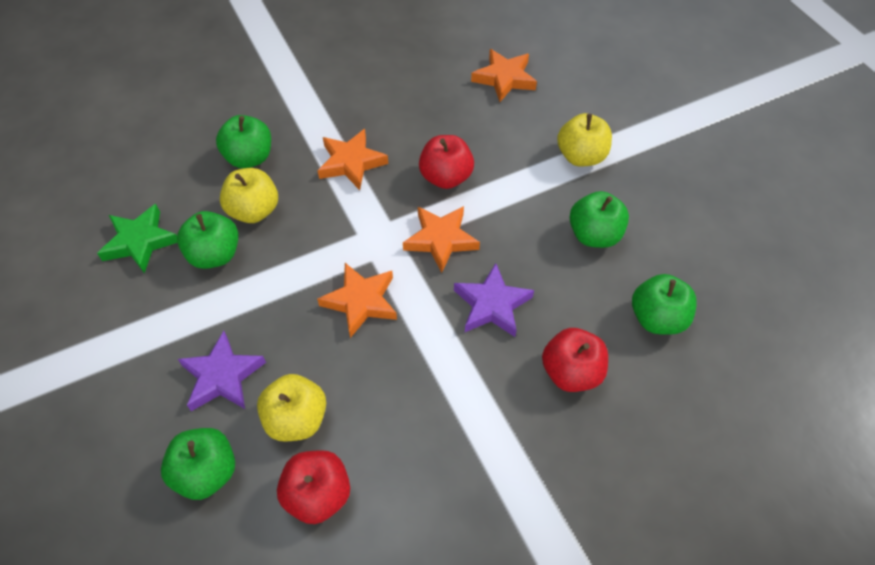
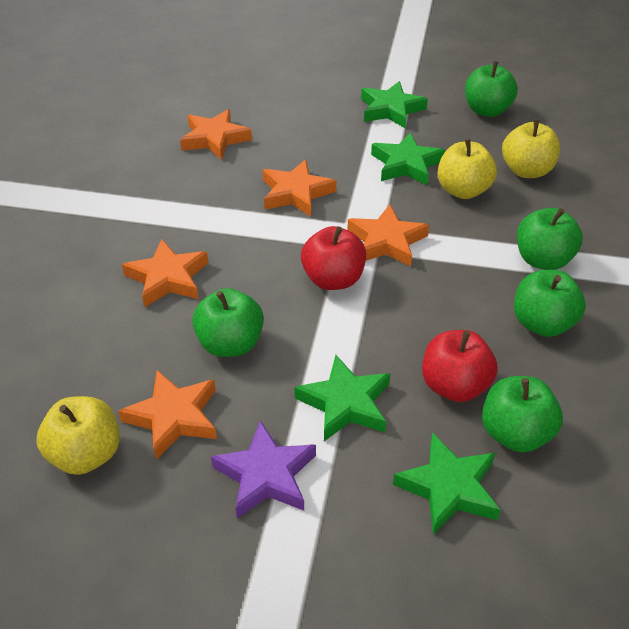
green star: [97,204,177,273] = 1 -> [294,355,390,441] [361,81,428,129] [371,133,445,185] [393,433,500,535] = 4
orange star: [317,129,388,190] [317,263,397,338] [403,206,480,273] [471,49,537,102] = 4 -> [118,370,217,460] [122,239,208,308] [180,109,252,160] [263,159,336,217] [347,204,429,267] = 5
purple star: [178,331,266,411] [454,263,534,337] = 2 -> [211,421,316,519] = 1
red apple: [277,450,350,524] [419,135,474,189] [542,328,608,392] = 3 -> [301,226,366,290] [422,330,498,402] = 2

